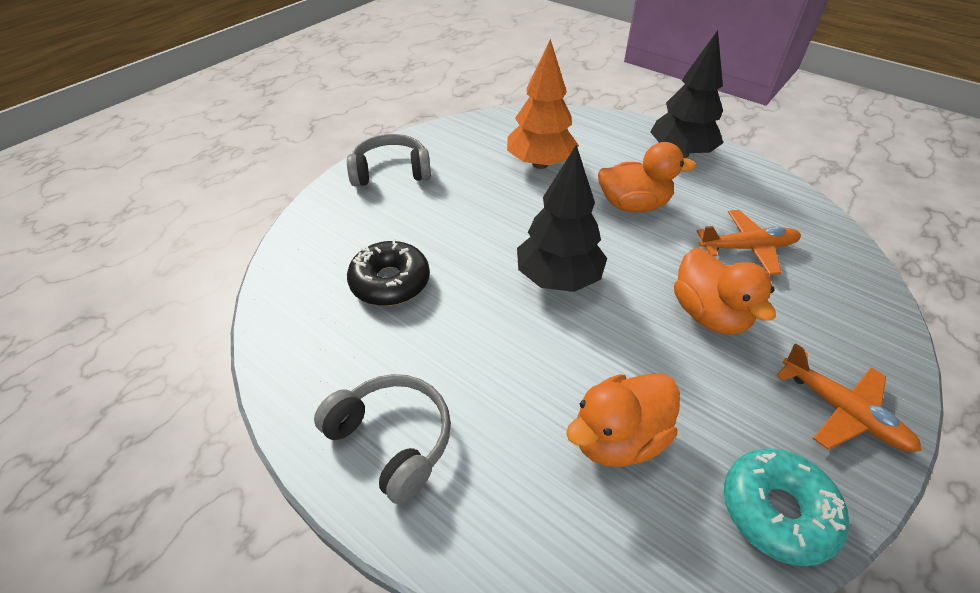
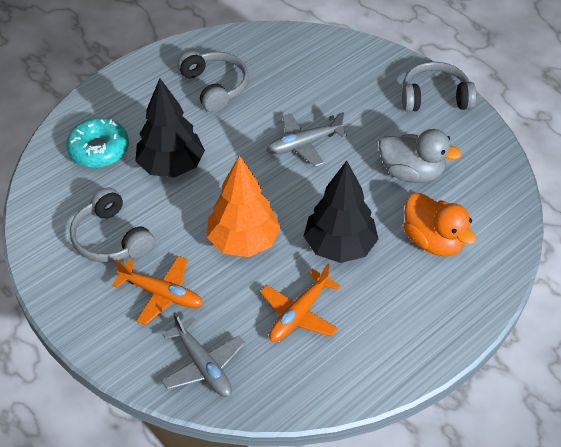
black donut: [347,239,430,306] = 1 -> none = 0
grey duck: none = 0 -> [379,129,462,183] = 1
grey headphones: [314,374,451,505] [347,134,431,187] = 2 -> [70,188,155,262] [177,50,249,112] [402,62,476,112] = 3
grey plane: none = 0 -> [161,312,245,397] [266,112,347,167] = 2
orange duck: [566,373,680,467] [598,142,696,212] [674,248,776,335] = 3 -> [403,193,476,256] = 1

